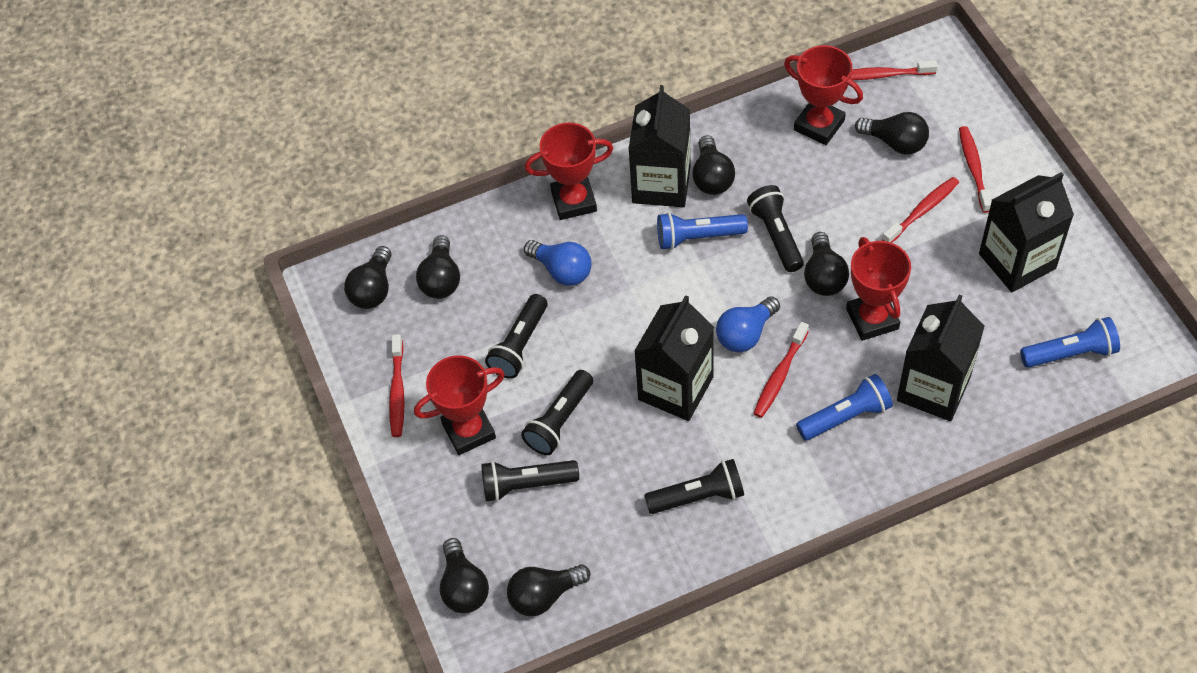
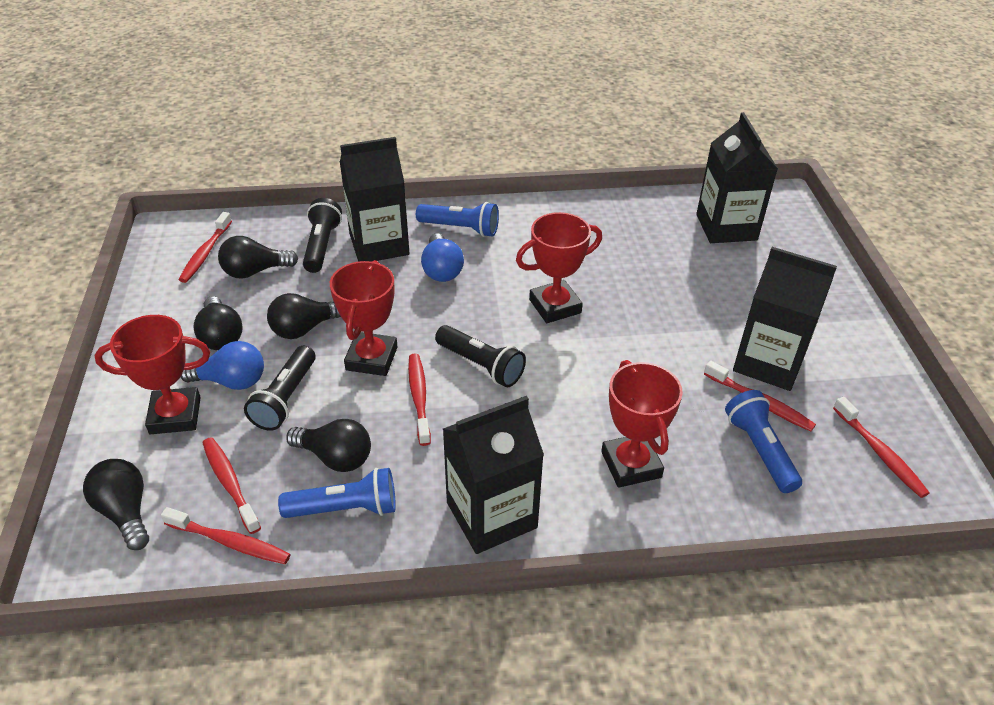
black flashlight: [481,460,579,502] [485,294,548,379] [521,370,593,455] [644,459,744,514] [747,185,804,272] = 5 -> [244,346,315,431] [303,198,342,273] [435,325,526,387] = 3
black light bulb: [344,246,392,309] [416,235,460,299] [440,538,489,613] [507,564,591,616] [692,135,735,195] [804,232,849,296] [855,112,929,155] = 7 -> [83,459,149,550] [193,296,243,350] [218,236,298,279] [267,293,341,339] [286,419,371,472] = 5
red toothbrush: [389,334,405,437] [753,322,809,418] [851,60,938,80] [882,177,959,243] [959,126,992,213] = 5 -> [161,507,291,564] [179,212,232,283] [202,437,261,534] [408,353,431,446] [704,360,816,432] [833,397,930,498] = 6

